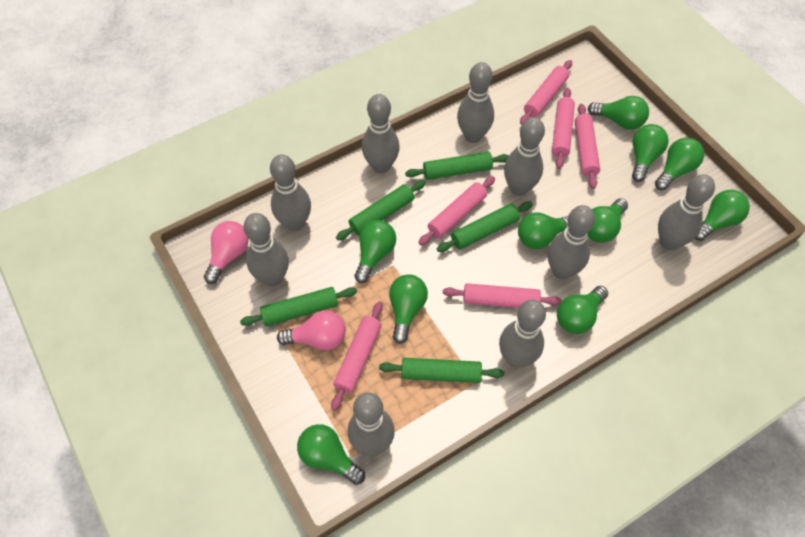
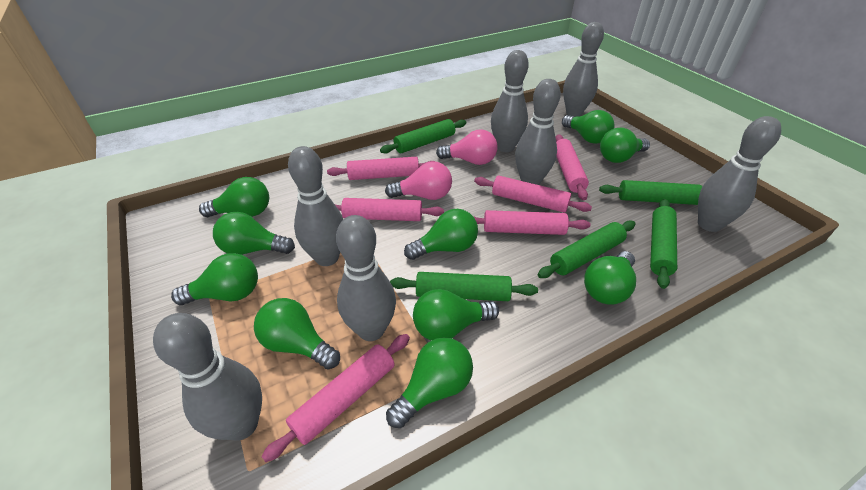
grey bowling pin: [244,213,289,287] [270,154,311,231] [348,392,395,456] [362,94,400,174] [457,62,494,143] [499,300,546,368] [504,117,545,196] [547,205,595,279] [658,174,715,250] = 9 -> [153,313,262,440] [288,146,343,266] [336,215,396,341] [491,50,529,152] [515,79,561,185] [563,22,604,117] [698,116,781,232] = 7

